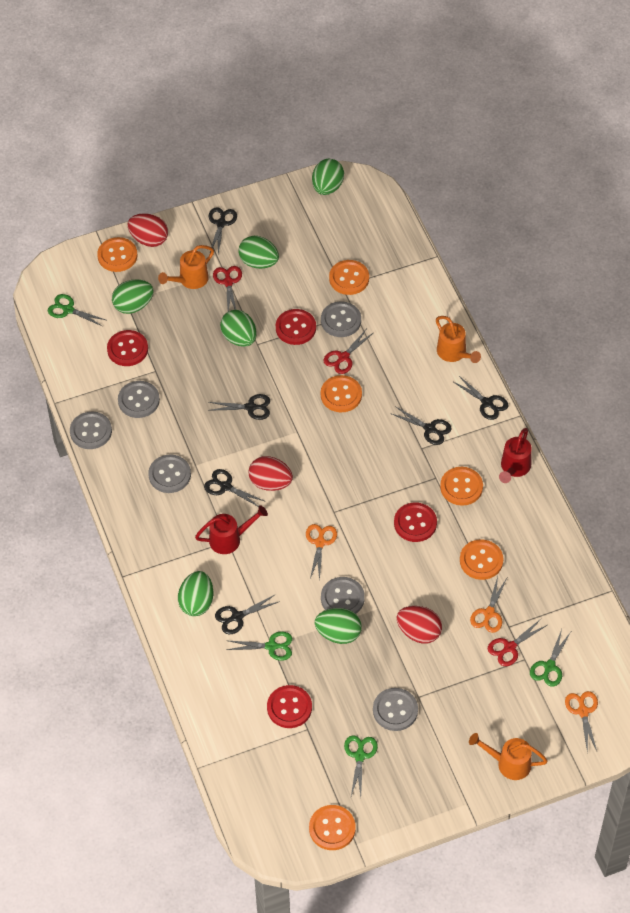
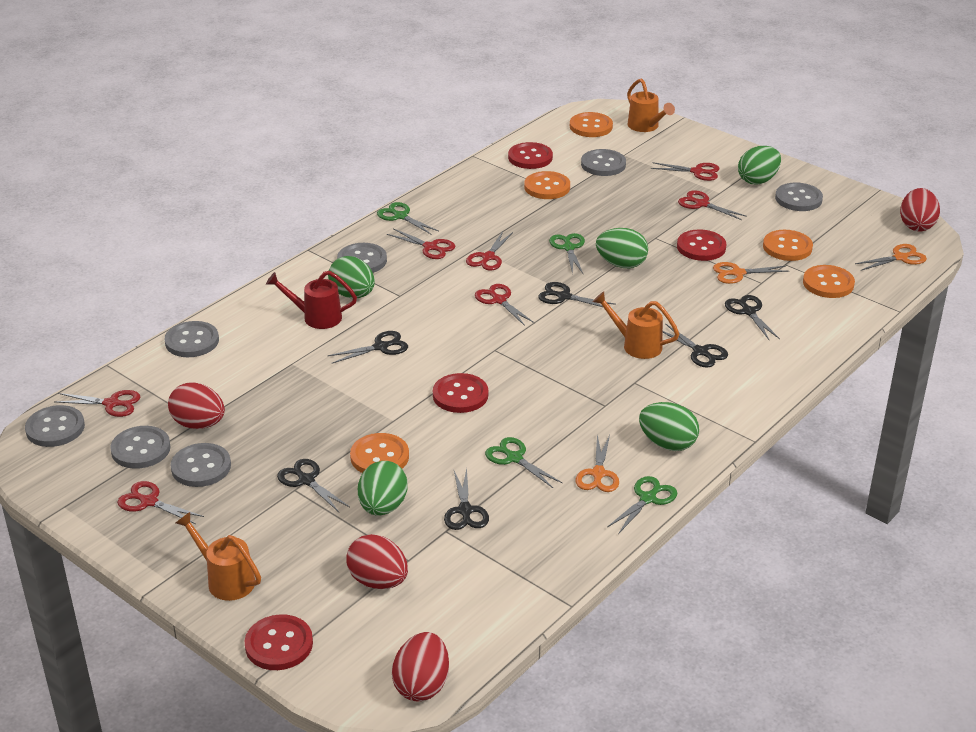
green egg: [112,279,154,314] [178,571,214,616] [220,310,257,347] [239,236,279,269] [312,159,344,195] [315,608,362,644] = 6 -> [328,256,375,298] [358,461,407,516] [596,228,648,268] [639,402,699,451] [738,146,781,185] = 5
grey button: [70,412,112,449] [118,381,160,418] [148,454,191,493] [321,301,361,337] [321,577,365,614] [373,688,418,731] = 6 -> [25,405,85,447] [110,426,171,469] [164,321,219,357] [170,443,231,487] [337,243,387,273] [581,149,626,176] [775,182,823,211] = 7
orange button: [97,237,137,272] [309,805,356,850] [321,375,362,412] [329,260,369,295] [440,467,483,506] [460,539,503,580] = 6 -> [350,433,409,473] [524,171,570,199] [570,112,613,137] [763,230,813,261] [803,265,855,298] = 5
red egg: [128,213,168,247] [249,456,293,491] [397,606,442,644] = 3 -> [168,382,225,429] [346,534,408,589] [392,632,449,701] [900,188,940,231] = 4
red scissors: [213,266,242,312] [324,330,373,374] [488,619,547,666] = 3 -> [54,390,140,417] [117,481,204,524] [387,228,455,259] [466,231,513,270] [475,284,535,326] [651,162,720,181] [678,190,747,220] = 7
red watering can: [195,505,268,554] [499,428,532,483] = 2 -> [266,271,357,329] = 1

